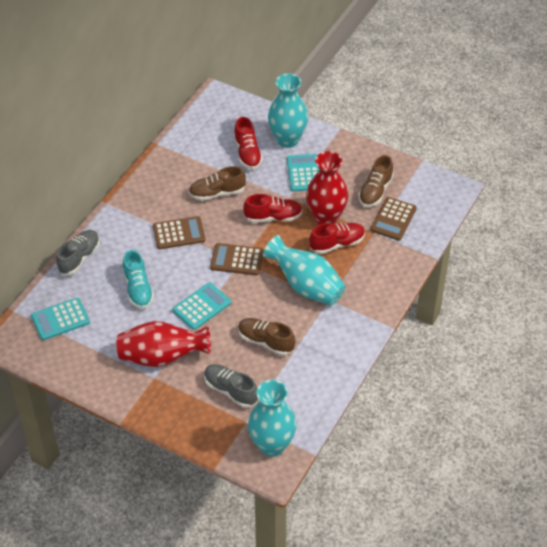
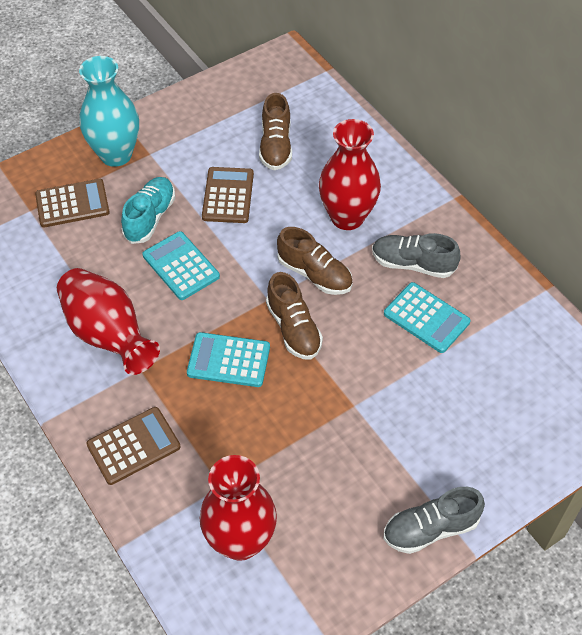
red shoe: [234,117,263,169] [243,194,303,223] [309,223,365,254] = 3 -> none = 0
red vase: [117,321,211,367] [306,151,348,225] = 2 -> [57,268,160,375] [200,455,277,561] [319,119,381,230] = 3
turquoise vase: [248,380,297,457] [263,235,346,305] [268,73,308,148] = 3 -> [79,56,139,167] = 1

